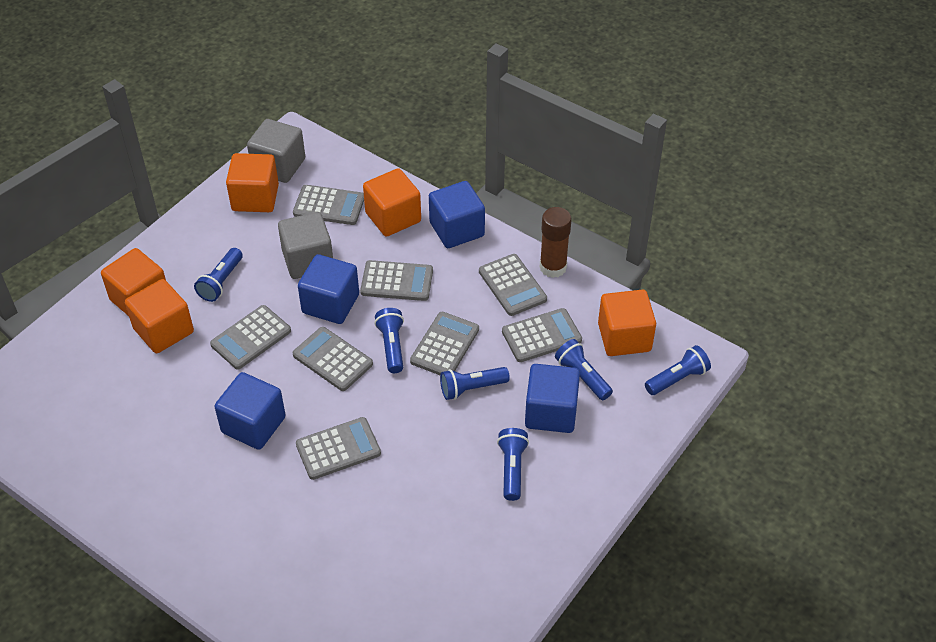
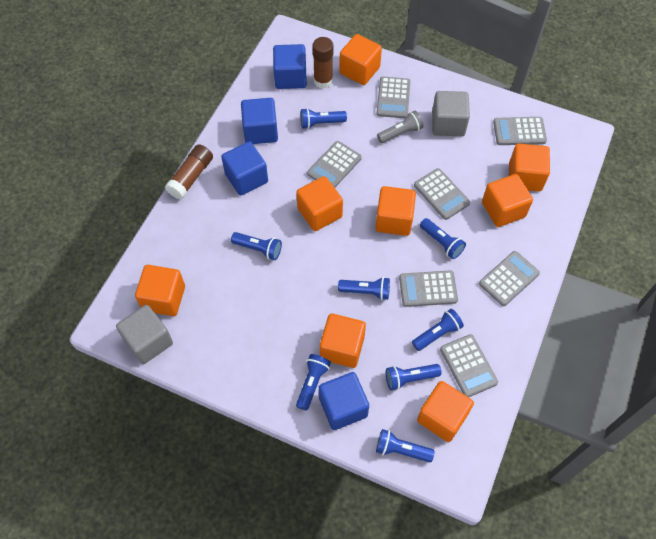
blue flashlight: [194,248,243,302] [374,308,404,373] [440,367,510,400] [497,428,529,501] [555,339,613,400] [645,345,711,395] = 6 -> [231,232,282,260] [296,354,331,411] [301,108,347,129] [338,277,390,300] [376,429,435,462] [386,364,441,390] [412,309,464,351] [420,218,466,259] = 8
brown glue stick: [540,207,572,278] = 1 -> [165,144,213,200] [312,37,333,88] = 2
grey calculator: [210,305,291,369] [292,327,373,391] [293,185,364,225] [296,417,381,480] [360,260,433,301] [410,312,479,375] [479,254,547,316] [502,308,582,362] = 8 -> [307,141,362,188] [377,77,410,119] [399,270,458,307] [414,168,470,220] [440,334,498,397] [479,251,540,306] [493,117,547,145] = 7
grey flashlight: none = 0 -> [377,110,424,143] = 1
orange cube: [101,248,166,316] [125,279,194,353] [226,153,279,212] [363,168,421,237] [598,290,656,356] = 5 -> [135,265,185,316] [296,176,343,231] [320,314,366,368] [339,34,382,85] [375,186,416,236] [417,381,474,442] [482,174,533,227] [509,143,550,192] = 8

